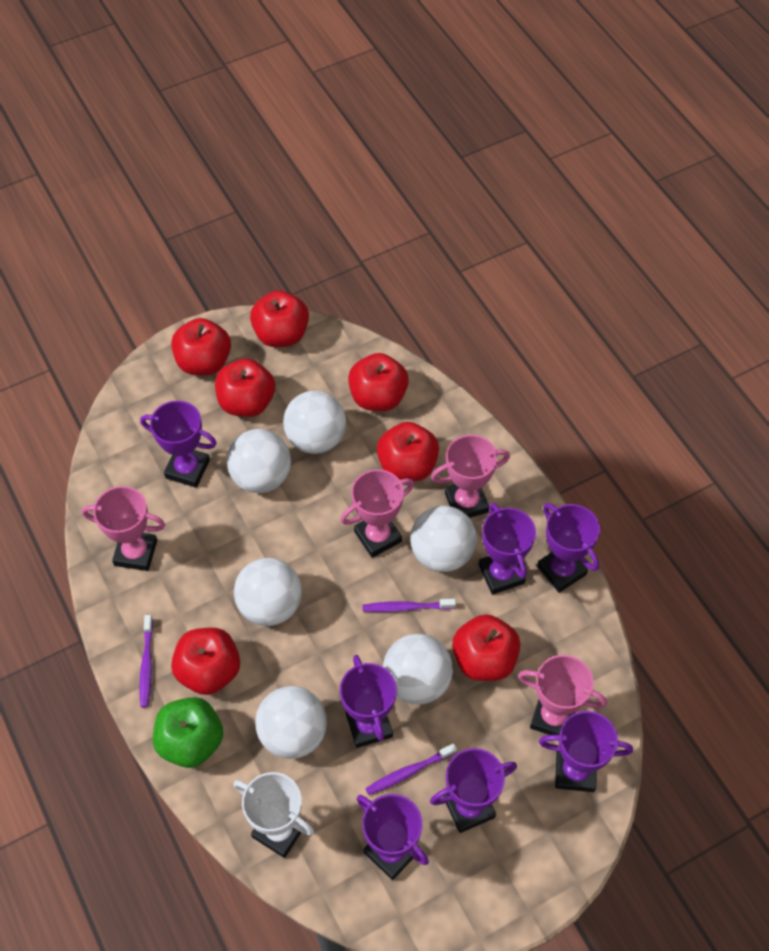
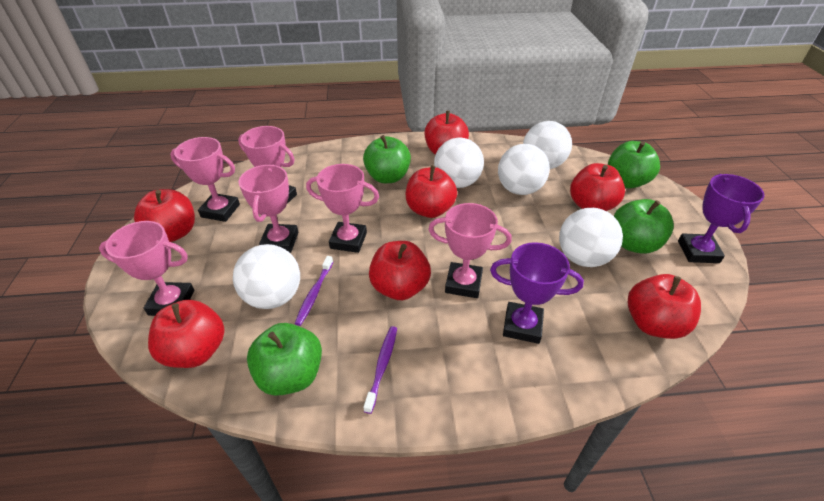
green apple: [153,697,223,768] = 1 -> [247,323,322,396] [363,135,411,183] [608,141,660,188] [614,199,674,254] = 4
pink trophy: [82,486,165,571] [341,469,414,558] [431,435,510,518] [518,655,607,735] = 4 -> [99,221,194,316] [170,137,240,222] [238,126,297,204] [239,165,298,253] [306,164,379,253] [428,203,512,298] = 6
purple toothbrush: [140,615,153,708] [362,599,456,612] [365,743,457,795] = 3 -> [295,256,333,326] [363,326,397,414] = 2
purple trophy: [140,401,217,488] [340,655,397,748] [356,794,429,880] [430,748,517,833] [479,503,536,595] [537,503,600,593] [539,711,633,792] = 7 -> [490,242,584,344] [678,174,765,263] = 2
white ball: [227,429,291,493] [234,558,302,626] [255,686,327,759] [283,391,346,454] [383,634,453,705] [410,506,477,572] = 6 -> [233,244,300,309] [434,137,484,188] [498,144,550,195] [523,121,572,169] [559,208,623,267] = 5
white trophy: [233,772,314,858] = 1 -> none = 0

